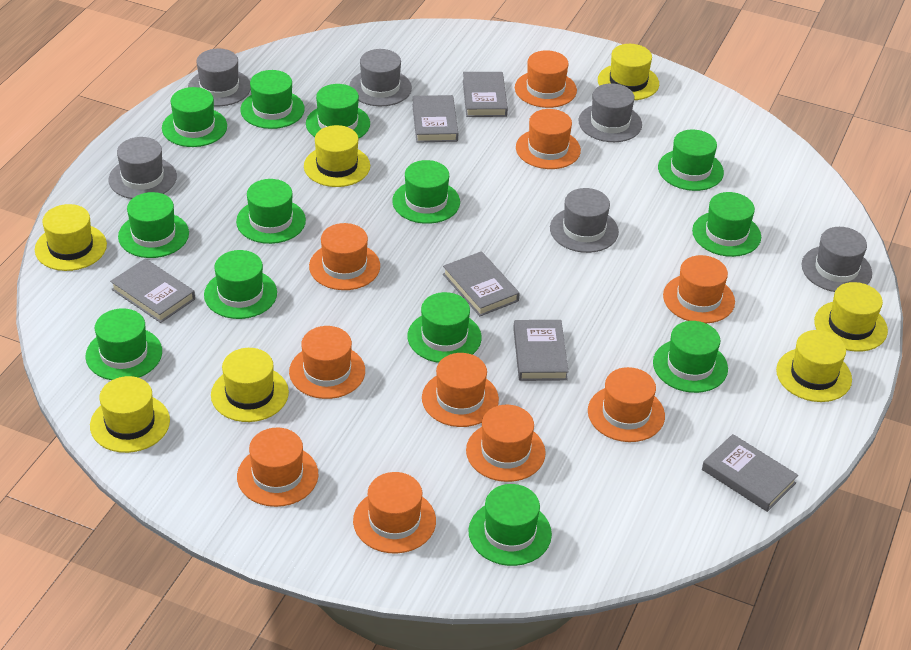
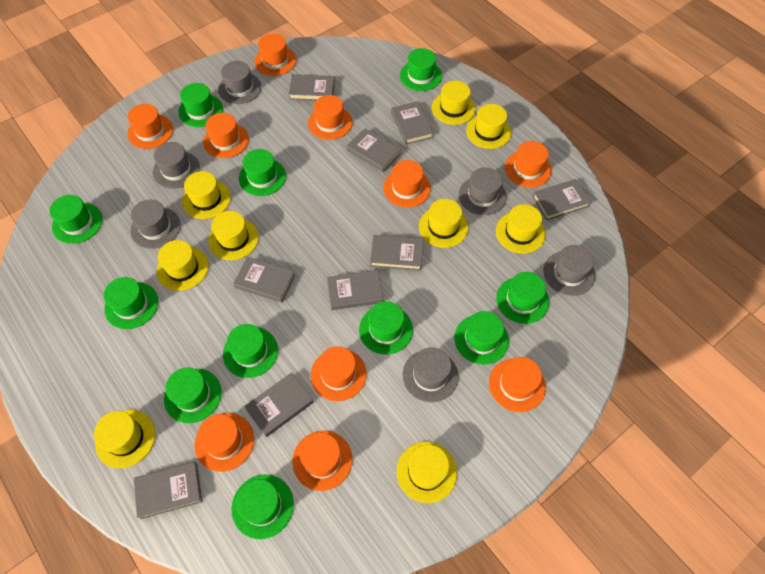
green hat: [85,308,162,380] [118,192,189,258] [162,87,227,147] [204,250,277,319] [236,179,306,244] [240,70,305,129] [306,84,370,139] [392,160,460,224] [408,292,482,363] [469,484,552,566] [653,321,728,393] [658,130,724,191] [692,192,761,257] = 13 -> [49,195,102,244] [104,277,158,329] [164,368,222,423] [178,83,223,127] [223,324,278,378] [231,475,294,539] [239,149,286,196] [359,301,413,355] [400,48,442,91] [454,311,509,365] [496,272,549,324] = 11
grey book: [110,259,195,323] [412,95,458,143] [443,251,520,316] [463,72,508,117] [513,320,569,381] [702,434,798,512] = 6 -> [134,462,202,519] [233,257,295,302] [244,372,313,437] [289,74,335,101] [327,270,383,310] [347,128,401,172] [370,235,423,271] [391,101,433,145] [533,179,591,220] = 9
yellow hat: [35,204,107,271] [90,376,170,453] [211,348,289,422] [304,125,370,187] [598,44,659,100] [776,330,852,402] [814,282,888,352] = 7 -> [94,410,155,468] [157,240,209,291] [182,171,231,219] [208,211,259,260] [397,442,457,503] [419,199,468,248] [432,81,476,125] [466,104,511,149] [496,204,546,254] = 9

